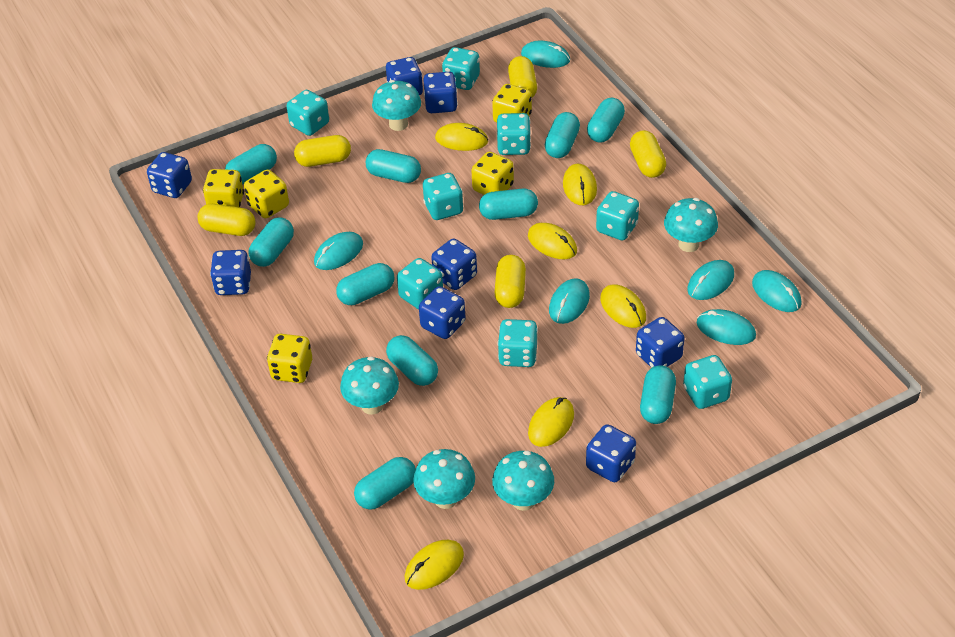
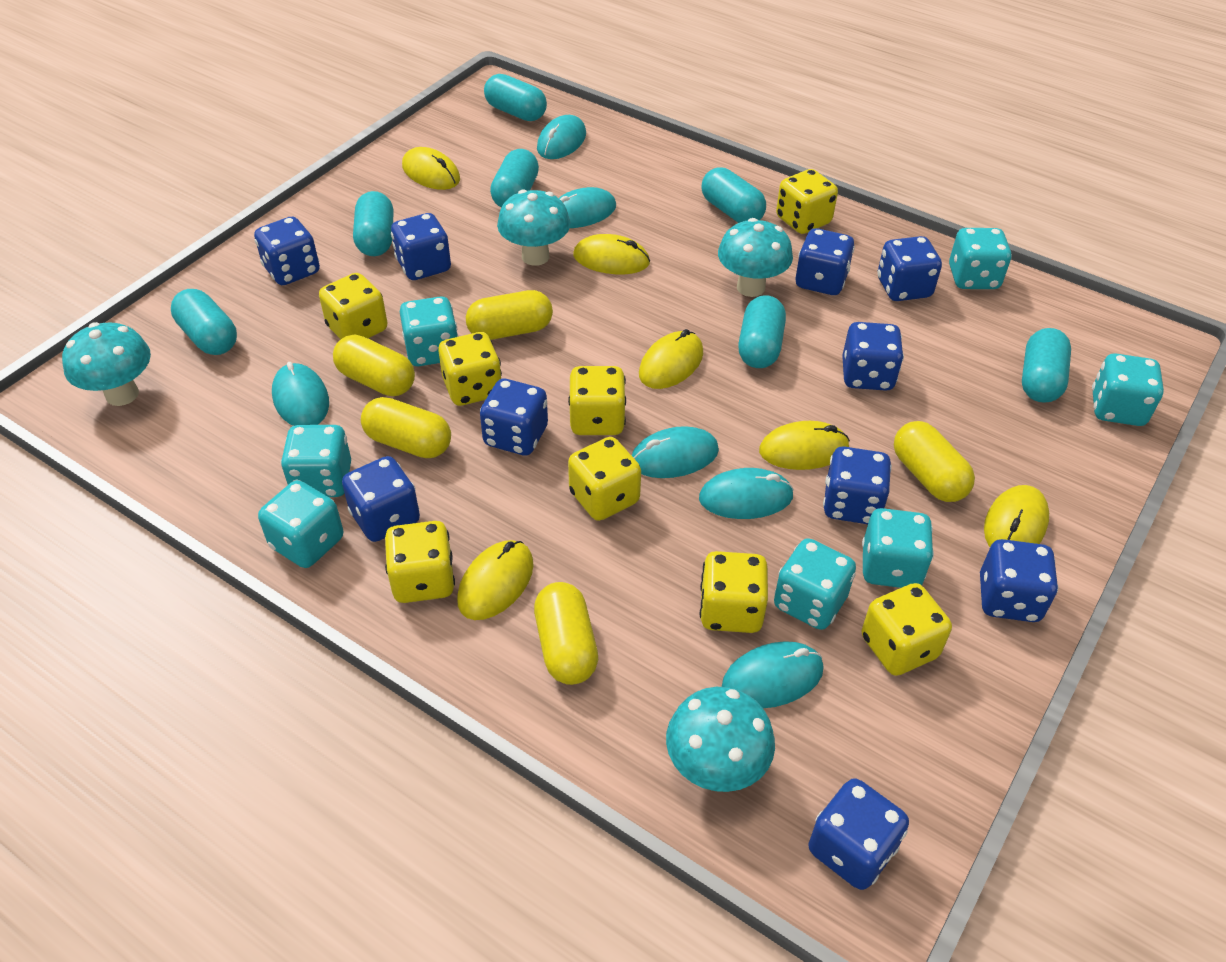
blue dice: [147,152,192,198] [210,250,251,295] [386,57,423,95] [419,286,466,339] [423,72,458,113] [431,239,477,290] [586,424,636,482] [636,317,685,368] = 8 -> [254,217,320,285] [342,456,420,542] [391,213,451,280] [480,379,548,456] [796,228,855,295] [808,778,909,890] [823,446,892,524] [842,322,904,391] [877,236,942,301] [980,539,1058,622] = 10
turquoise capsule: [225,144,277,185] [249,217,294,267] [336,263,394,305] [354,457,416,510] [366,149,421,183] [386,335,438,386] [479,189,538,220] [545,112,580,158] [587,98,625,143] [640,365,676,424] = 10 -> [171,289,237,355] [353,191,394,256] [484,74,547,121] [490,149,539,207] [701,167,766,223] [738,295,786,368] [1022,328,1071,403] = 7
turquoise dice: [287,90,329,136] [397,258,443,309] [423,173,463,220] [442,47,480,90] [497,113,531,155] [498,319,538,367] [596,191,639,240] [683,355,732,409] = 8 -> [258,480,343,568] [281,425,351,497] [400,296,458,366] [774,538,856,630] [862,508,934,588] [949,228,1012,289] [1092,353,1164,426] = 7
turquoise mushroom: [340,356,399,415] [372,80,421,131] [413,449,475,509] [492,451,554,511] [664,198,718,252] = 5 -> [62,322,151,406] [497,189,570,266] [666,687,775,792] [718,218,793,297] = 4
yellow dice: [203,169,244,208] [244,169,289,218] [267,334,312,383] [471,152,514,195] [492,84,532,123] = 5 -> [319,273,387,339] [385,521,455,603] [438,332,502,406] [568,366,626,435] [568,437,641,521] [700,551,768,633] [776,169,838,234] [862,583,952,676] = 8

